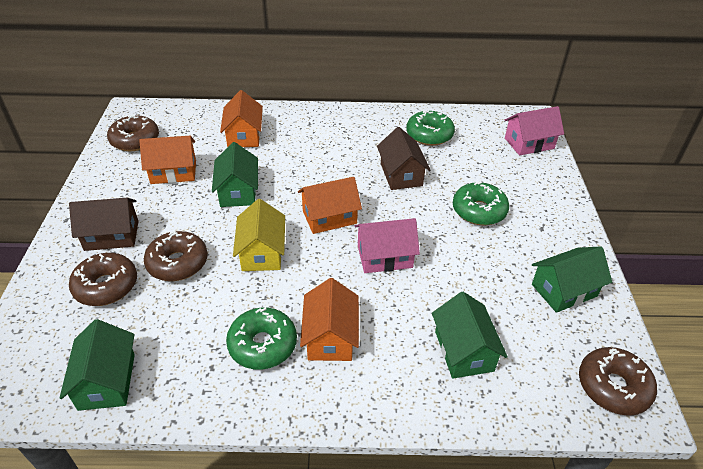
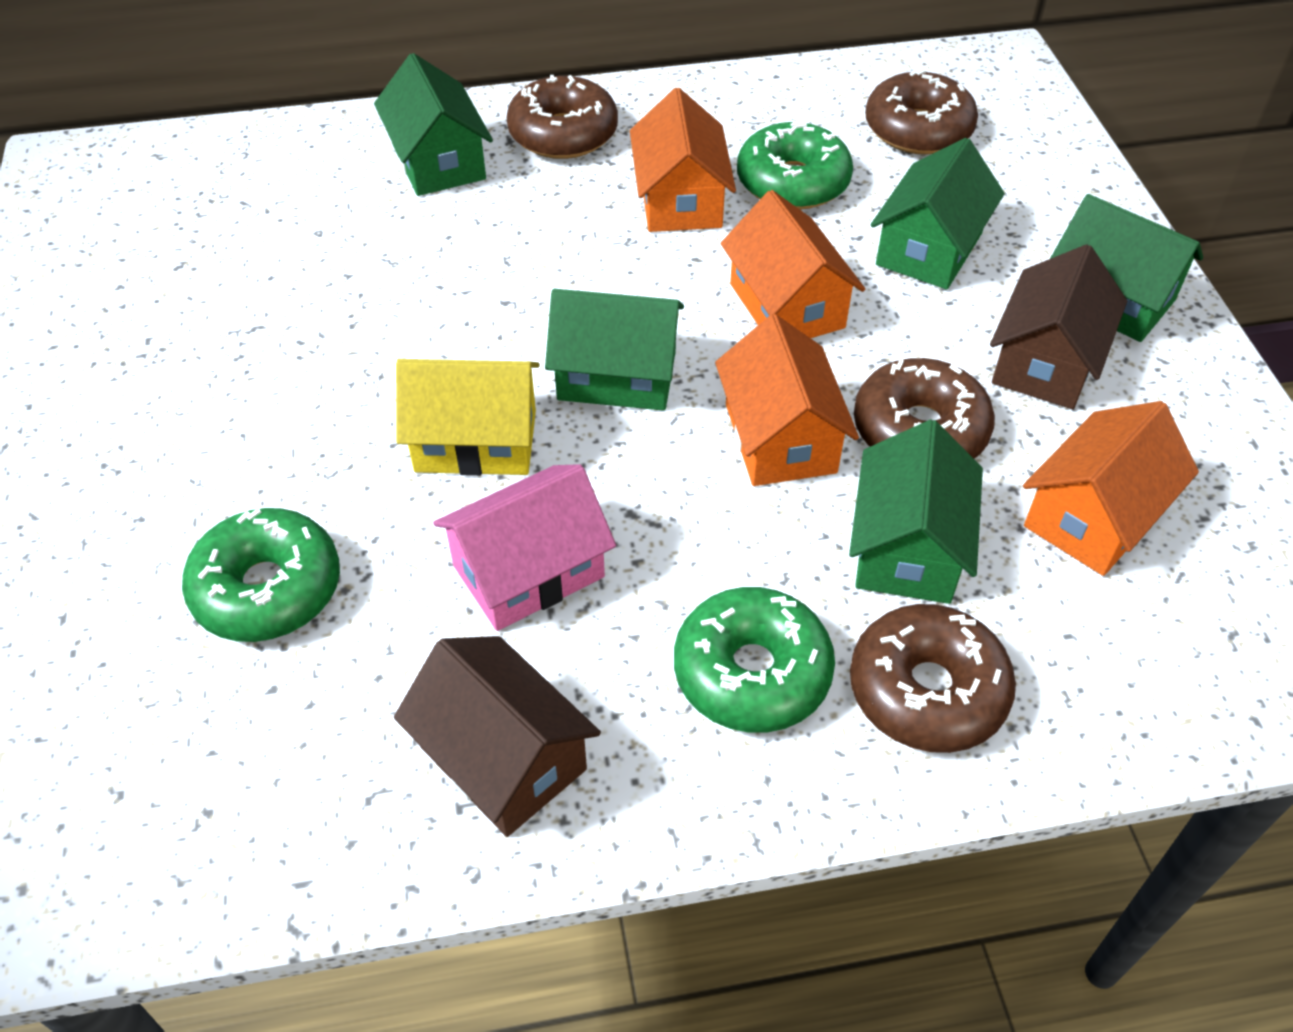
green house: [59,319,135,411] [212,142,258,207] [432,292,508,379] [532,246,612,313] = 4 -> [374,53,493,196] [545,289,684,411] [849,420,983,604] [871,138,1005,289] [1050,194,1203,342] = 5
pink house: [355,218,420,273] [504,106,564,156] = 2 -> [433,464,616,631] = 1

